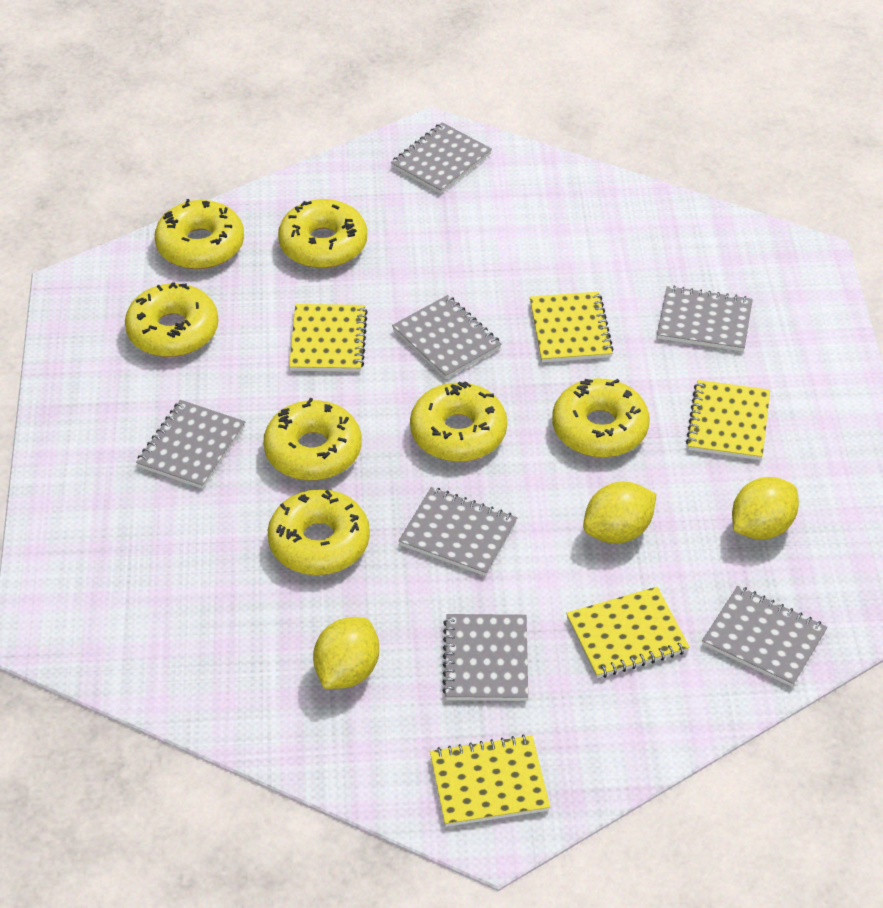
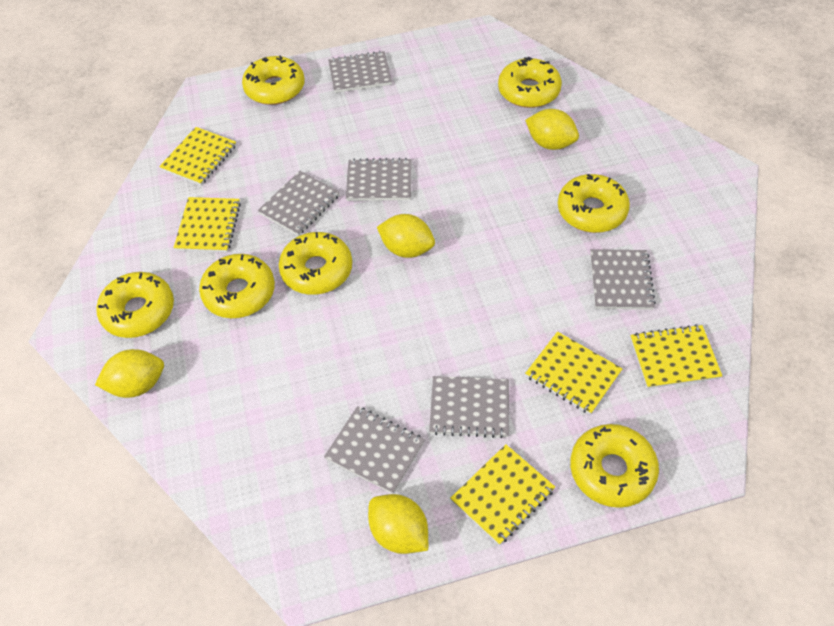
grey notebook: [136,400,245,489] [391,122,492,194] [392,295,502,379] [398,487,517,576] [442,614,528,701] [657,286,753,351] [702,586,827,687] = 7 -> [258,171,340,236] [324,406,425,494] [328,51,392,93] [346,158,412,201] [429,376,509,438] [590,249,656,310] = 6
yellow lemon: [313,617,379,689] [583,482,657,544] [732,477,799,540] = 3 -> [95,349,164,398] [368,494,428,554] [377,214,435,258] [525,109,579,150] = 4

